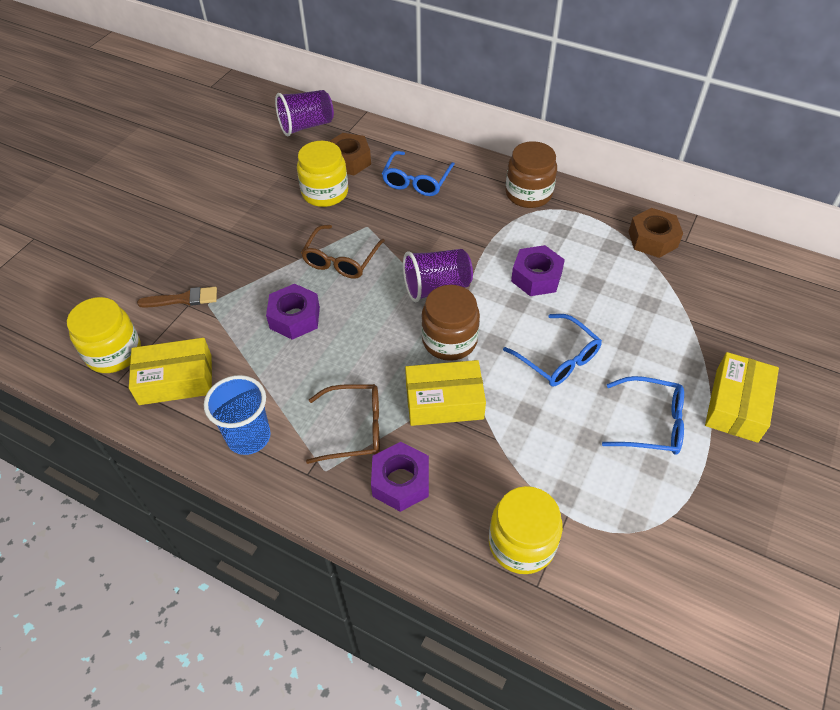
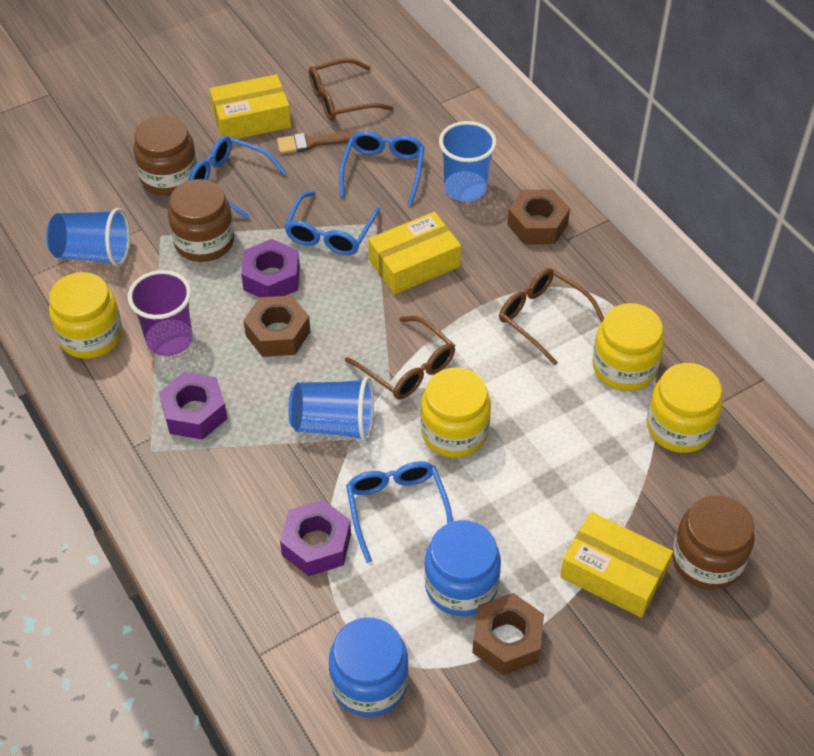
blue cup: [204,375,271,455] = 1 -> [46,208,130,267] [288,377,374,442] [439,121,497,202] = 3
blue glasses: [382,151,455,196] [503,314,602,387] [602,376,684,455] = 3 -> [188,136,286,219] [284,191,380,255] [339,131,424,205] [346,461,453,563] = 4
blue jar: none = 0 -> [329,617,409,717] [425,520,501,616] = 2
brown glasses: [301,225,385,279] [306,384,380,464] = 2 -> [309,58,394,121] [345,316,455,399] [499,268,604,365] = 3
brown jar: [421,285,480,361] [505,141,557,208] = 2 -> [133,116,197,196] [168,179,234,262] [672,495,755,590] = 3
brown nut: [329,133,371,175] [629,208,683,258] = 2 -> [243,295,310,357] [472,593,544,675] [507,190,570,245] = 3
purple cup: [275,90,334,136] [403,249,473,302] = 2 -> [128,270,193,356] = 1
yellow jar: [67,297,141,373] [297,141,348,207] [489,486,563,574] = 3 -> [49,272,122,359] [421,367,491,458] [592,303,664,391] [647,363,723,453] = 4

